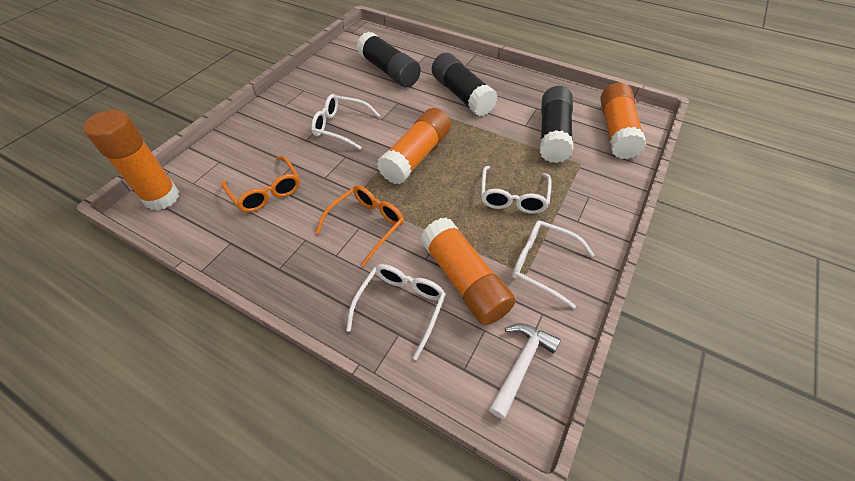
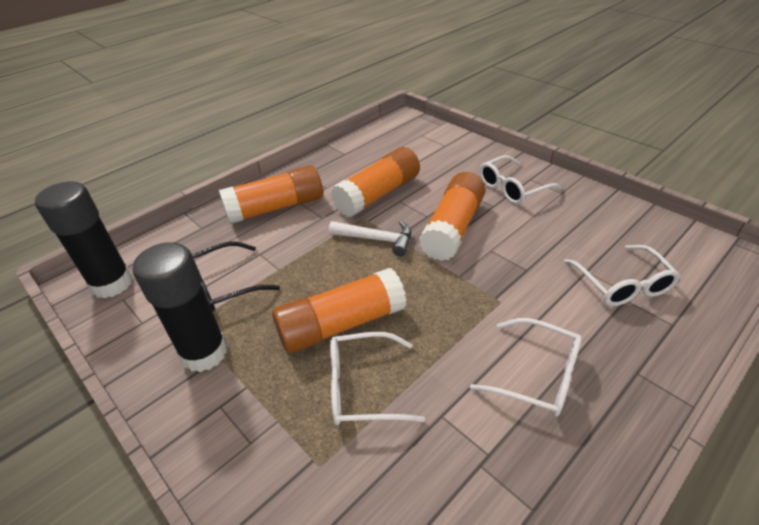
black glasses: none = 0 -> [192,242,280,311] = 1
black glue stick: [357,31,421,87] [432,53,498,116] [540,86,573,163] = 3 -> [35,181,133,298] [133,242,227,372] = 2
orange glasses: [221,156,300,212] [316,185,404,267] = 2 -> none = 0

